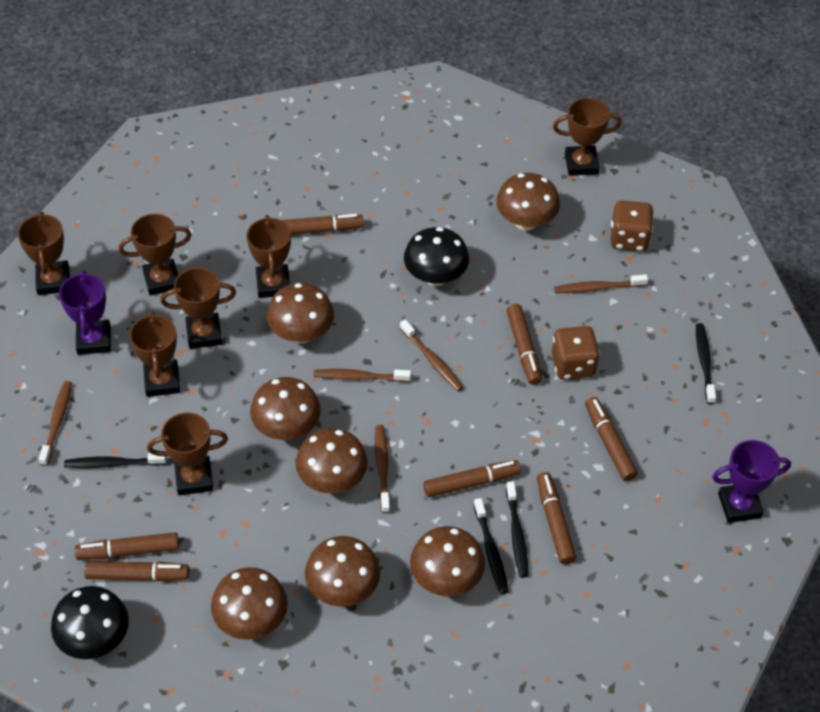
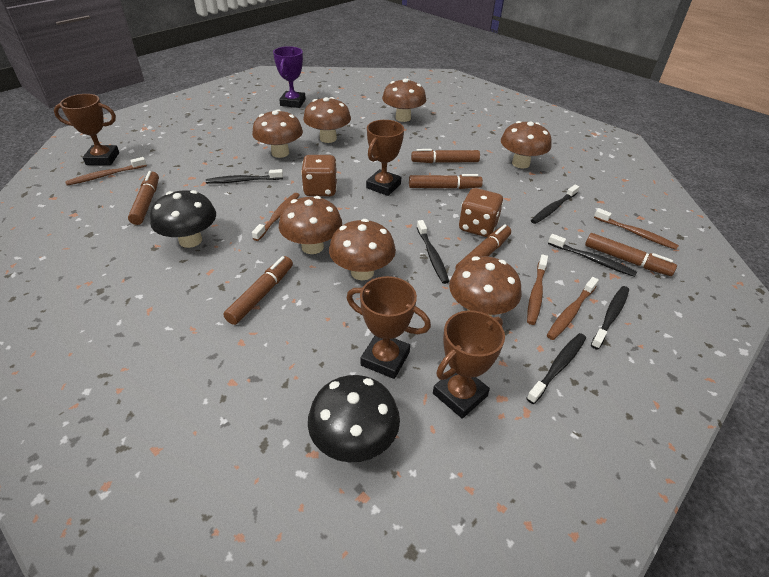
black toothbrush: [64,453,166,468] [474,498,509,594] [506,481,528,578] [696,323,716,404] = 4 -> [206,169,283,184] [417,220,449,284] [526,333,586,404] [531,185,579,224] [548,234,637,277] [591,286,629,350] = 6
brown marker: [75,532,179,560] [84,561,189,581] [282,214,364,235] [423,460,521,497] [506,304,542,385] [537,472,577,565] [585,397,638,482] = 7 -> [128,171,159,225] [223,256,293,325] [409,174,483,189] [411,149,480,163] [455,224,511,269] [585,233,677,276] = 6
brown trophy: [18,212,70,295] [119,214,191,296] [129,311,180,397] [147,413,228,495] [160,267,236,349] [247,215,291,298] [553,98,622,176] = 7 -> [54,94,119,165] [347,276,431,379] [366,120,404,196] [433,310,505,419] = 4
purple trophy: [59,270,111,355] [712,440,791,523] = 2 -> [273,46,306,108] = 1

